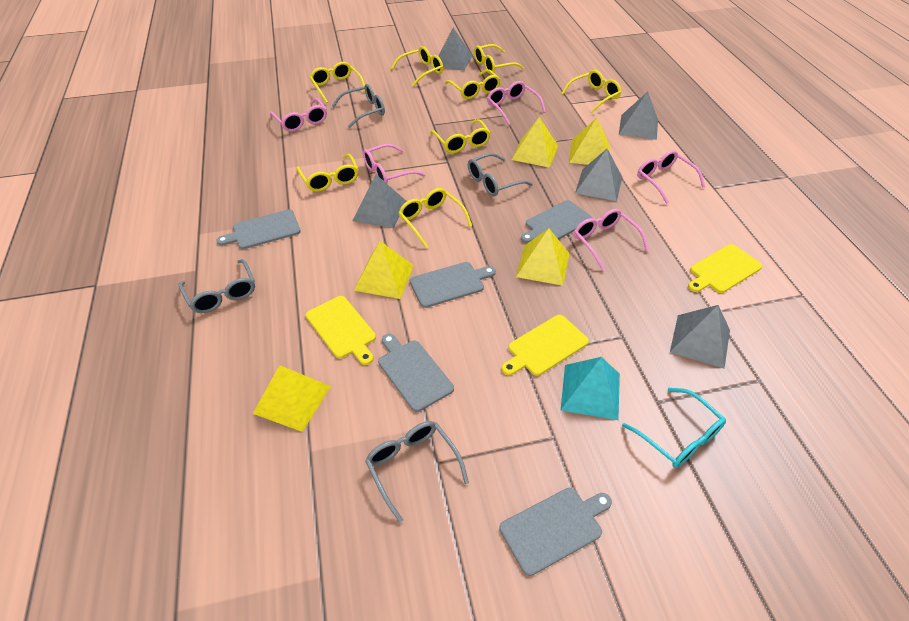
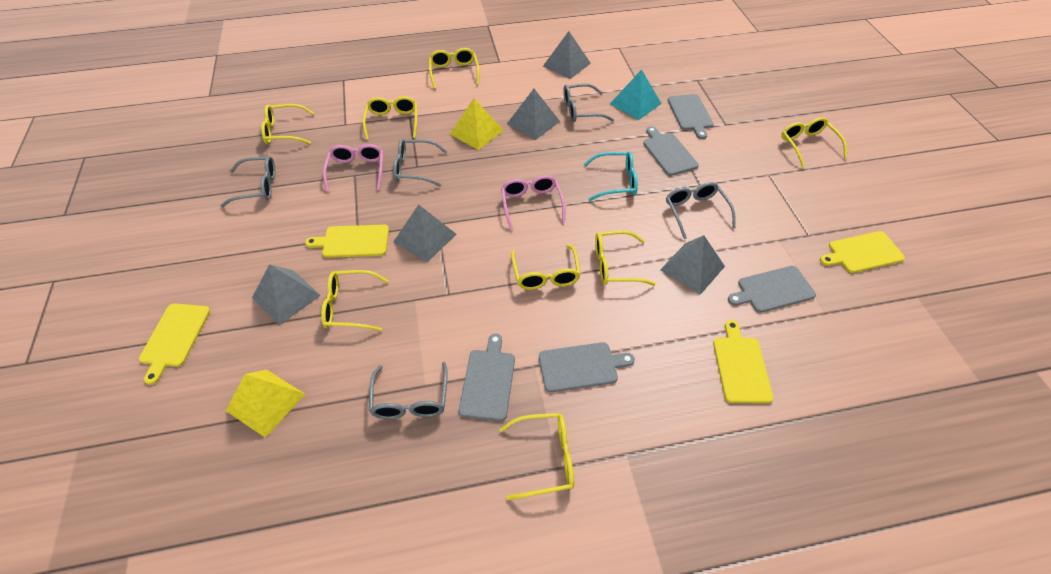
grey glasses: [179,259,255,313] [332,84,385,128] [365,421,469,523] [468,153,533,196] = 4 -> [220,156,275,207] [369,362,448,419] [393,139,447,187] [563,84,614,122] [666,182,736,239] = 5
pink glasses: [270,98,327,132] [363,144,425,183] [487,81,546,125] [574,209,649,271] [637,150,705,204] = 5 -> [323,144,383,192] [501,175,565,230] = 2
yellow cutting board: [306,296,376,365] [502,315,589,376] [688,244,762,293] = 3 -> [139,303,210,385] [305,225,389,258] [713,320,774,403] [820,231,905,273] = 4
yellow pyramid: [253,365,331,432] [354,241,414,299] [512,117,558,168] [516,228,570,286] [569,118,610,165] = 5 -> [226,369,305,438] [450,98,504,150] = 2

